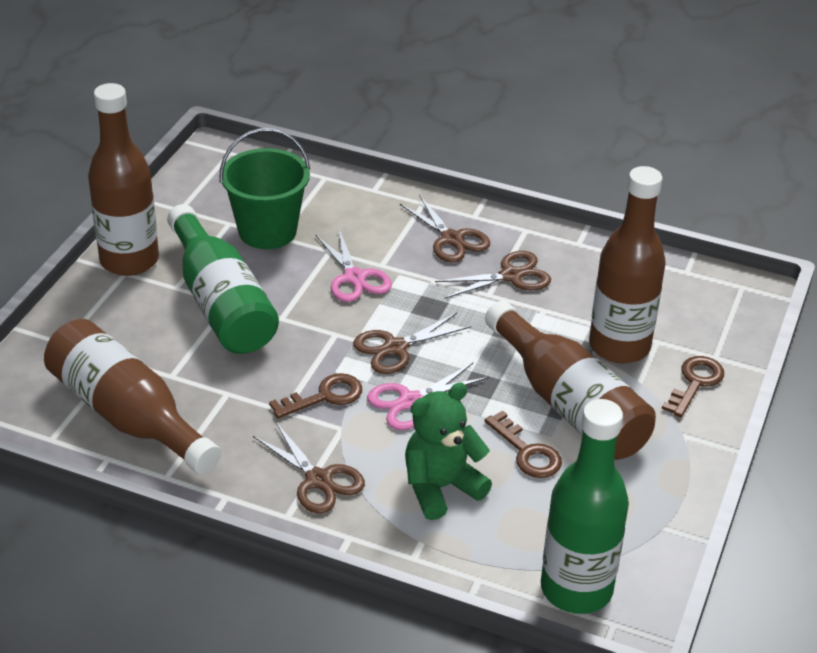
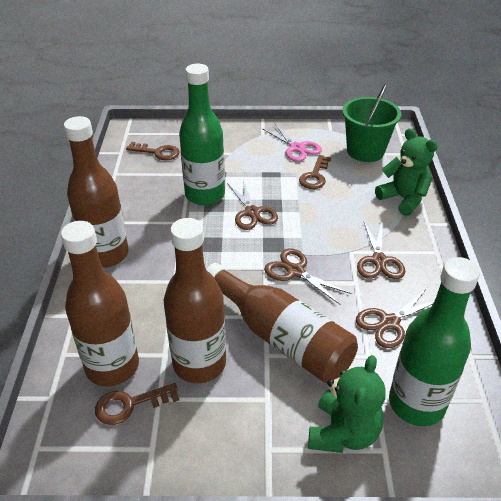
green teddy bear: [405,382,492,520] = 1 -> [308,355,386,453] [375,128,438,216] = 2
pink scissors: [316,230,392,302] [367,363,489,430] = 2 -> [263,123,322,162] = 1

